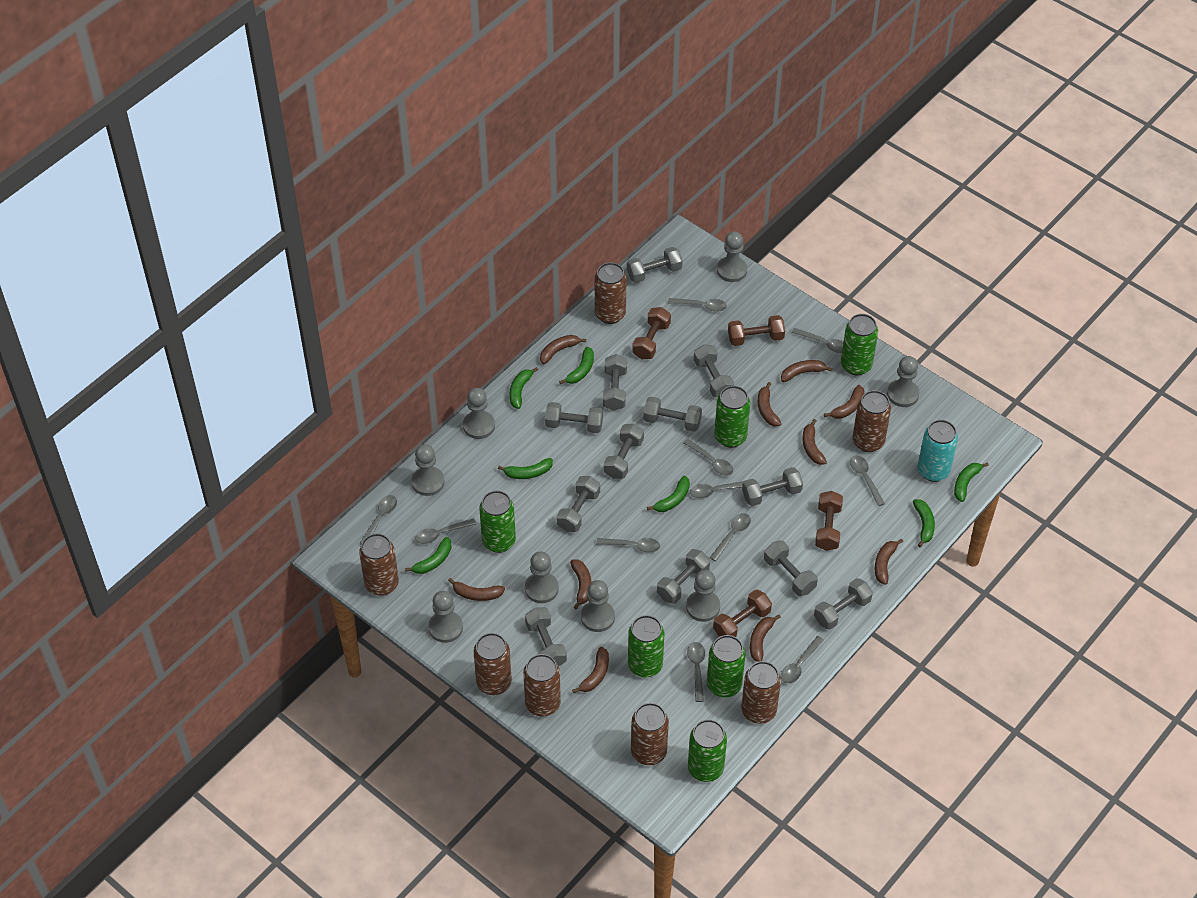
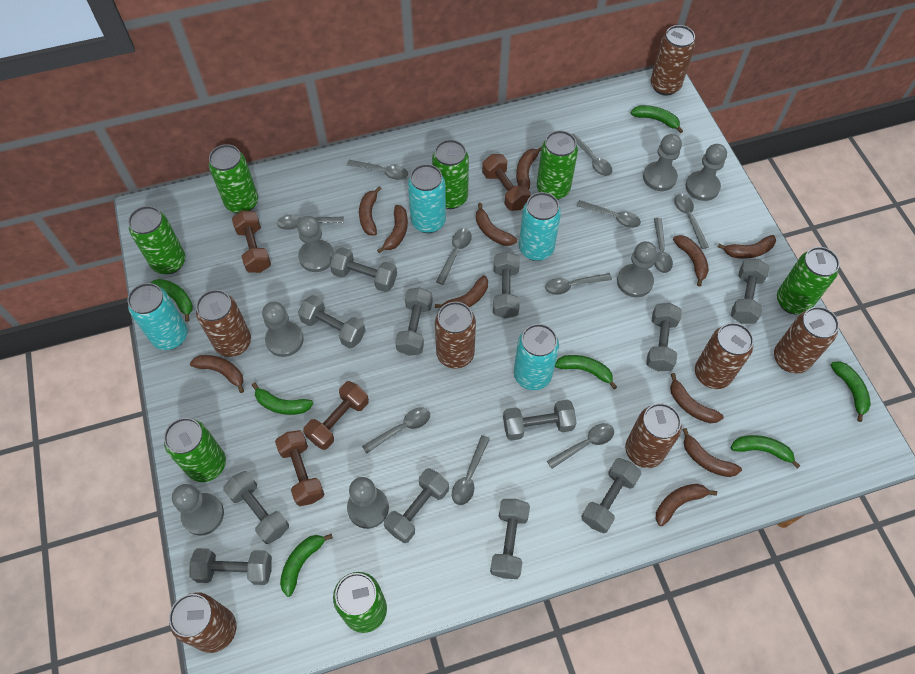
brown banana: [448,578,505,601] [540,335,586,364] [570,560,591,609] [572,647,609,693] [750,615,781,662] [758,382,781,426] [781,360,833,382] [802,419,827,465] [824,385,865,419] [875,539,903,585] = 10 -> [190,355,244,393] [359,186,381,236] [377,205,408,253] [435,275,488,308] [476,203,517,246] [516,147,541,189] [656,484,717,526] [670,373,723,423] [673,235,709,286] [682,428,742,477] [717,235,776,259] = 11
green can: [479,490,516,553] [628,615,665,677] [688,719,727,782] [707,635,745,697] [715,386,750,448] [841,314,878,375] = 6 -> [128,206,185,274] [164,418,226,482] [209,144,258,214] [333,572,387,633] [432,140,469,209] [537,130,578,200] [777,247,840,314] = 7
grey pawn: [412,444,444,496] [428,591,463,643] [463,388,495,439] [525,551,559,603] [581,580,615,632] [686,570,720,622] [717,231,747,282] [887,356,919,407] = 8 -> [172,484,224,536] [262,302,304,357] [297,216,334,272] [347,477,389,529] [617,241,657,297] [643,134,682,191] [685,144,727,201] = 7
turquoise can: [918,420,958,482] = 1 -> [128,283,188,350] [408,164,446,233] [514,324,559,390] [519,192,561,261] = 4

